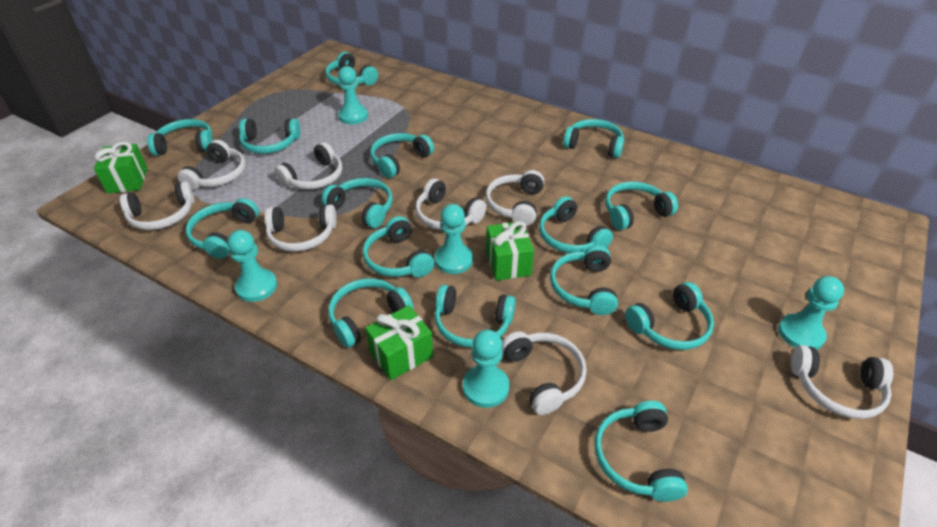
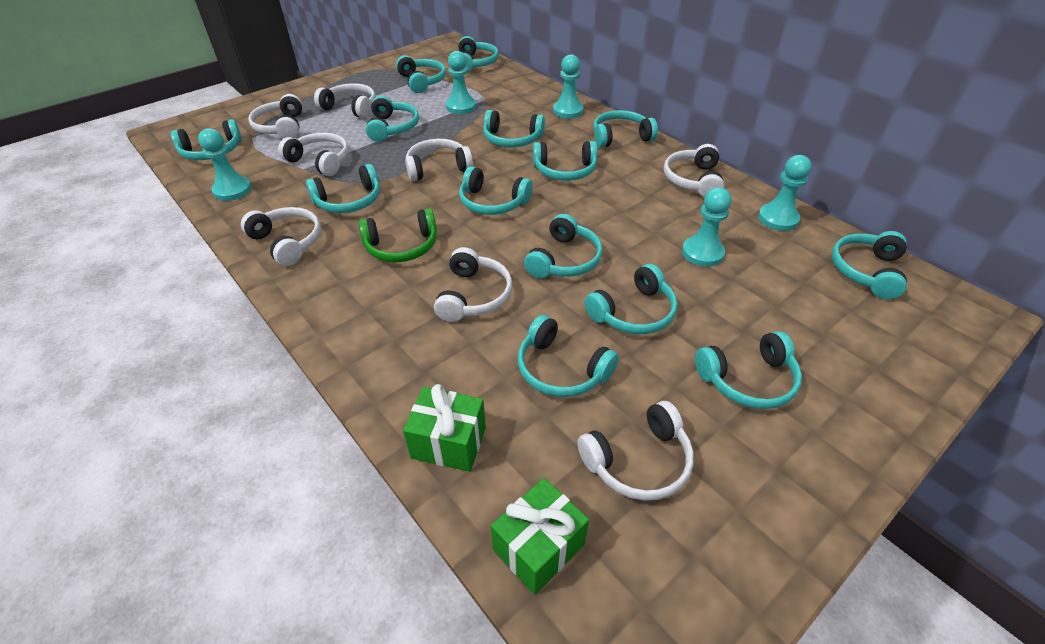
green gift: [94,142,147,193] [365,305,433,380] [486,221,534,281] = 3 -> [403,384,486,472] [491,478,589,594] = 2
green headphones: none = 0 -> [359,208,437,262] = 1
turquoise headphones: [147,119,213,155] [185,198,259,259] [239,118,301,154] [322,178,392,228] [325,52,378,85] [328,279,413,348] [363,216,434,277] [370,133,434,178] [435,285,516,348] [539,196,613,253] [550,245,618,315] [563,119,624,158] [594,401,688,502] [605,182,678,230] [625,282,714,350] = 15 -> [171,119,242,160] [306,164,380,213] [366,96,419,142] [396,55,446,93] [458,36,499,72] [459,166,532,215] [483,110,545,147] [518,315,619,397] [524,214,602,278] [533,141,598,181] [584,264,678,334] [593,110,658,148] [695,331,802,409] [832,231,907,299] = 14

